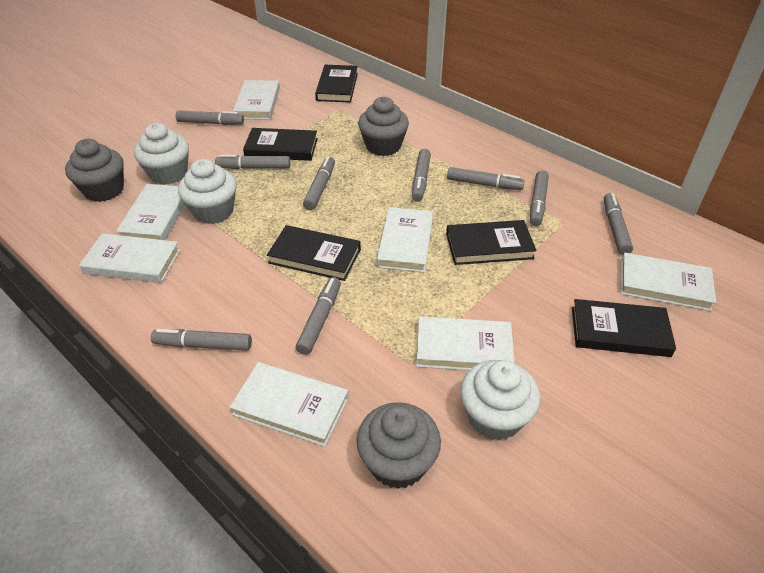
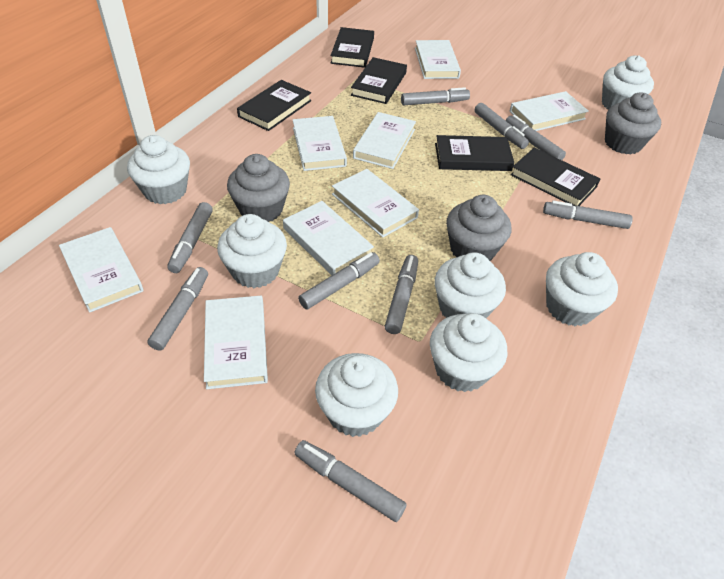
white book: [79,233,180,283] [116,184,185,240] [230,362,349,447] [233,80,280,120] [377,207,433,273] [416,316,515,370] [620,253,716,311] = 7 -> [59,227,143,313] [204,296,268,389] [283,201,374,275] [293,116,347,171] [332,169,419,238] [353,112,416,169] [415,40,461,79] [509,91,589,131] = 8
white cupcake: [134,123,189,185] [178,159,237,224] [460,360,541,441] = 3 -> [127,135,190,204] [217,214,287,288] [315,353,398,437] [430,313,507,392] [435,252,506,318] [546,252,618,326] [602,55,654,110] = 7

